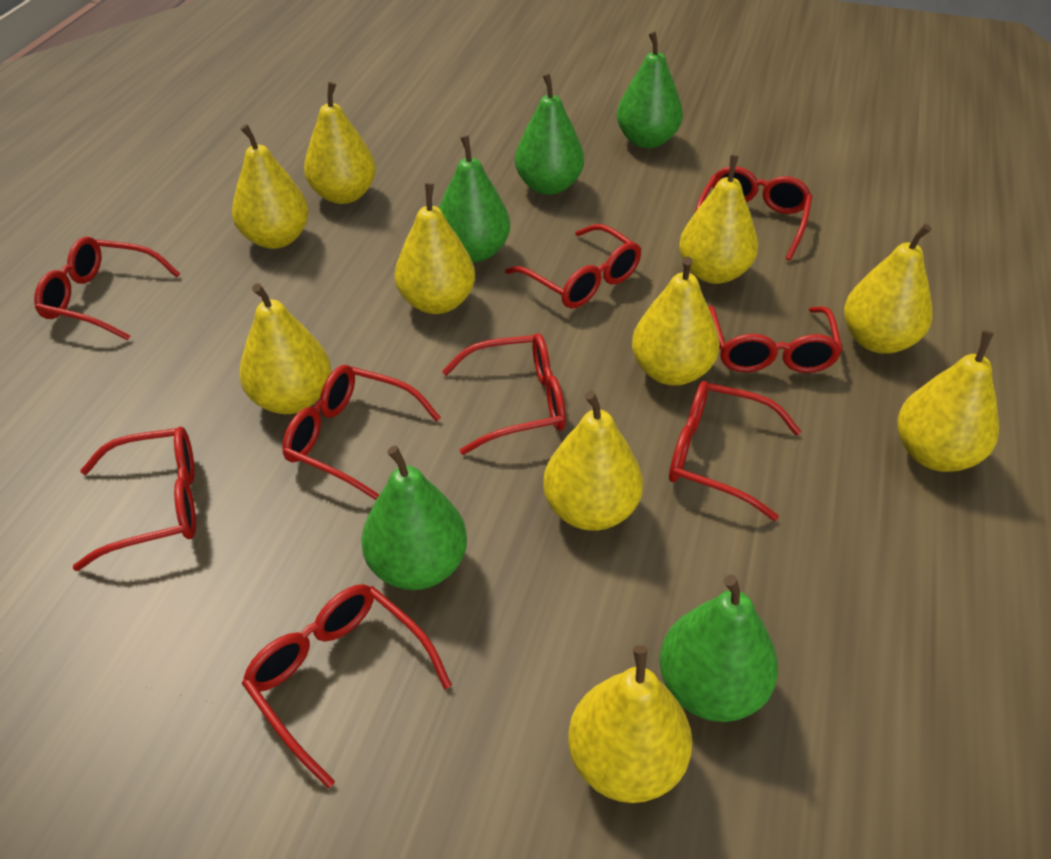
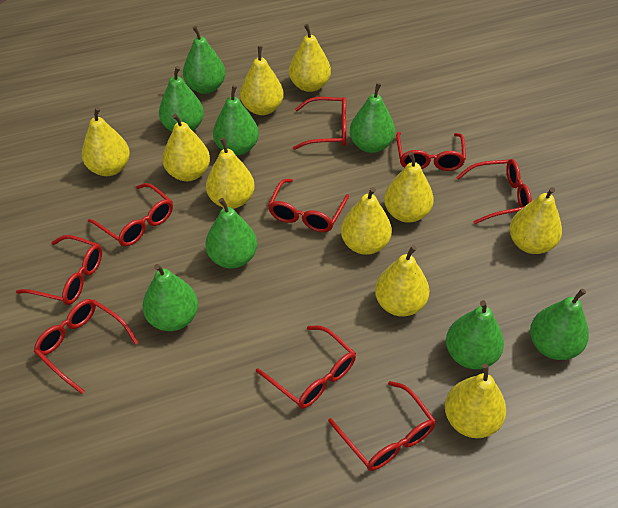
green pear: [361,446,467,590] [439,136,510,263] [515,74,584,195] [617,32,683,148] [659,574,778,722] = 5 -> [142,264,198,331] [159,66,204,132] [183,26,226,94] [205,198,257,269] [213,85,259,155] [350,83,395,153] [446,300,504,369] [530,288,589,360] = 8

